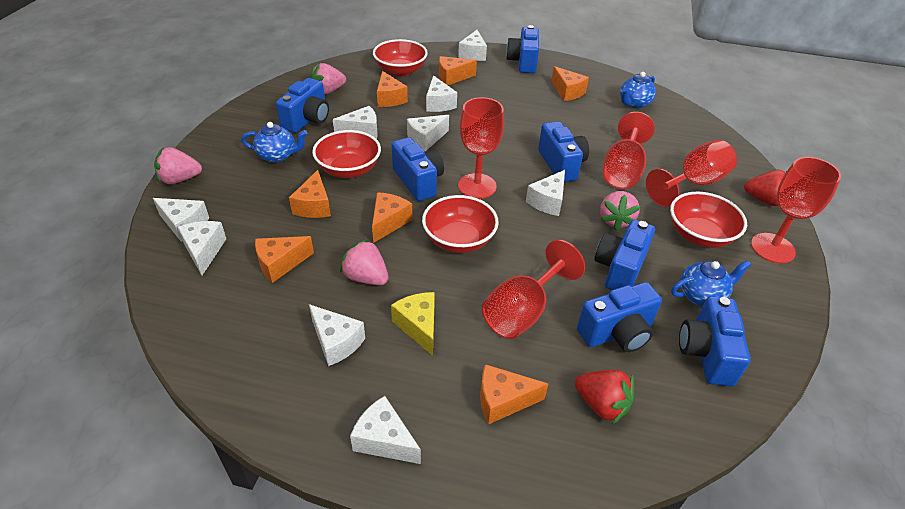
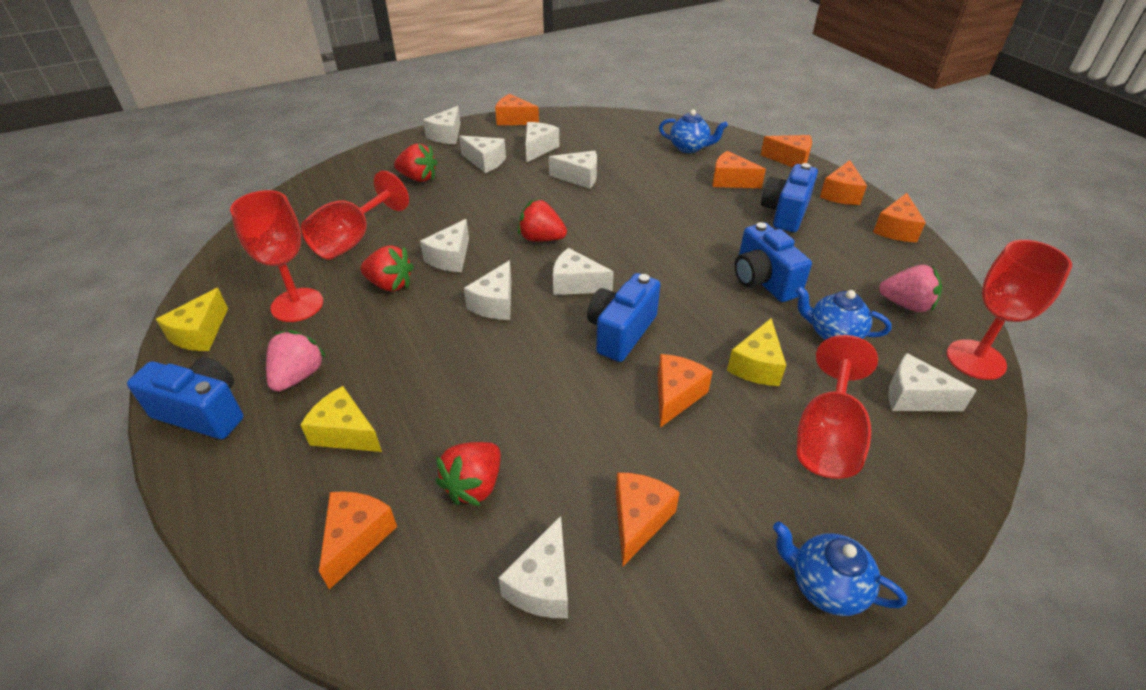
blue camera: [276,78,329,133] [392,137,444,201] [506,25,539,73] [538,121,589,182] [577,282,662,352] [594,220,655,290] [679,296,751,387] = 7 -> [127,357,244,439] [587,273,661,362] [735,222,812,302] [761,163,818,232] = 4
orange cheese: [255,236,314,283] [289,170,331,218] [372,192,412,243] [377,71,408,107] [439,56,477,85] [480,364,548,425] [551,66,589,101] = 7 -> [319,491,397,589] [495,94,539,125] [616,472,680,566] [658,354,713,428] [712,151,766,188] [761,135,812,167] [820,160,867,205] [873,193,926,242] = 8
pink strawberry: [154,147,202,184] [311,63,346,94] [340,239,389,285] [600,191,641,231] = 4 -> [266,330,327,392] [879,265,942,312] = 2
red bowl: [312,130,381,178] [373,39,428,76] [422,195,499,253] [670,192,747,248] = 4 -> none = 0
red goblet: [458,97,504,199] [481,240,585,339] [603,112,655,189] [646,140,737,207] [751,157,841,264] = 5 -> [230,190,323,322] [301,171,409,260] [797,335,878,479] [947,240,1072,380] = 4
red strawberry: [575,370,634,424] [744,170,787,206] = 2 -> [360,245,414,291] [394,143,438,182] [435,442,501,506] [518,199,567,242] = 4
yellow cheese: [391,292,435,356] = 1 -> [156,288,228,351] [300,386,382,452] [727,318,786,386] = 3

